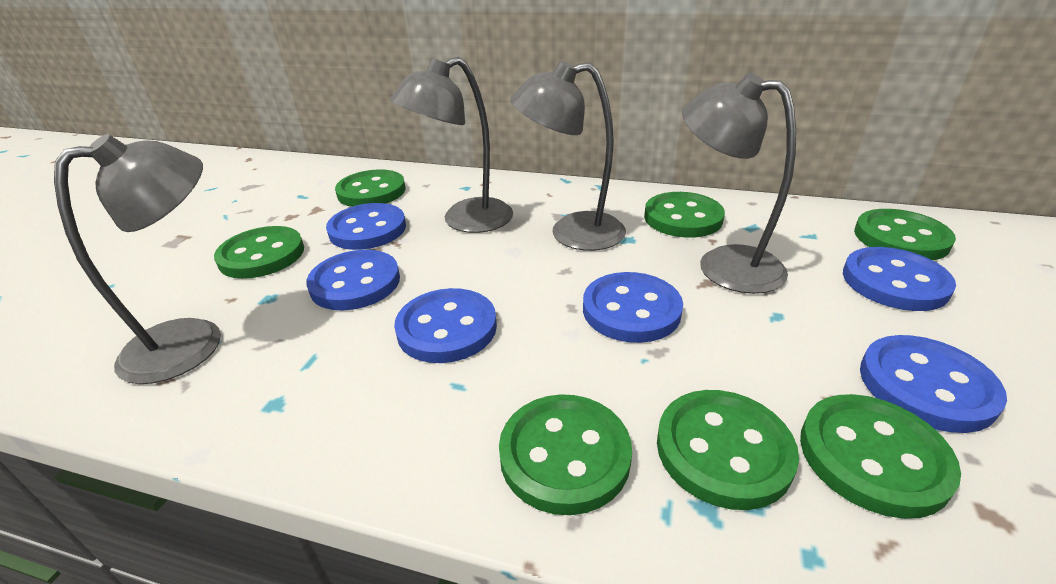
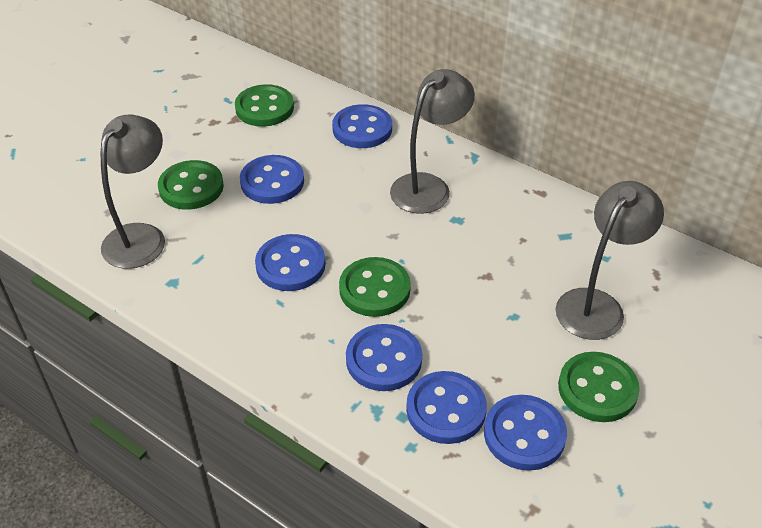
green button: [214,226,304,279] [335,169,406,207] [499,394,632,515] [644,192,725,238] [657,390,799,510] [800,394,961,519] [854,209,956,260] = 7 -> [158,160,224,210] [235,84,294,127] [339,257,411,317] [558,352,640,422] = 4
grey lamp: [54,134,221,384] [390,57,513,233] [510,60,626,251] [682,73,796,294] = 4 -> [101,114,165,269] [390,69,475,214] [555,181,664,340] = 3

